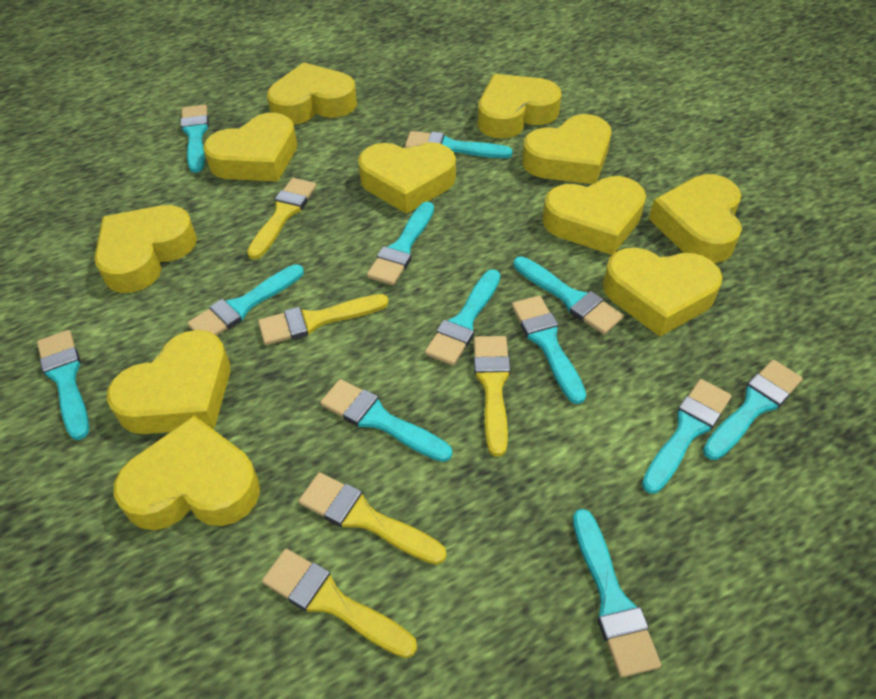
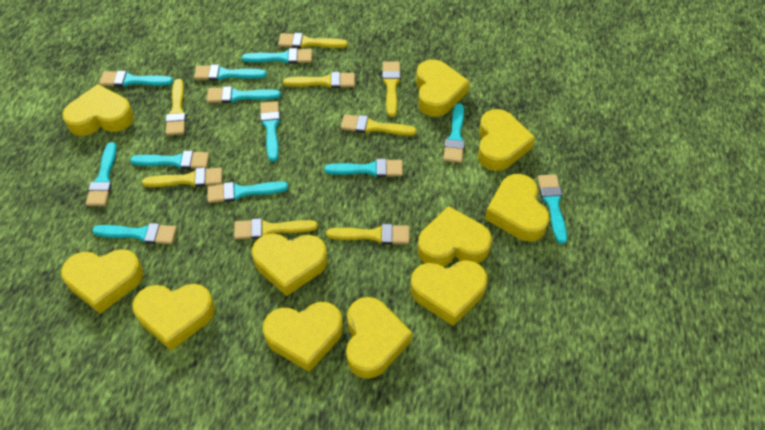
yellow brush: [247,178,316,260] [258,294,389,345] [262,548,417,658] [299,472,446,565] [474,336,510,457] = 5 -> [142,168,222,187] [166,79,186,136] [234,218,318,240] [278,33,348,48] [283,72,355,88] [326,224,410,245] [341,114,417,136] [382,62,401,117] = 8

